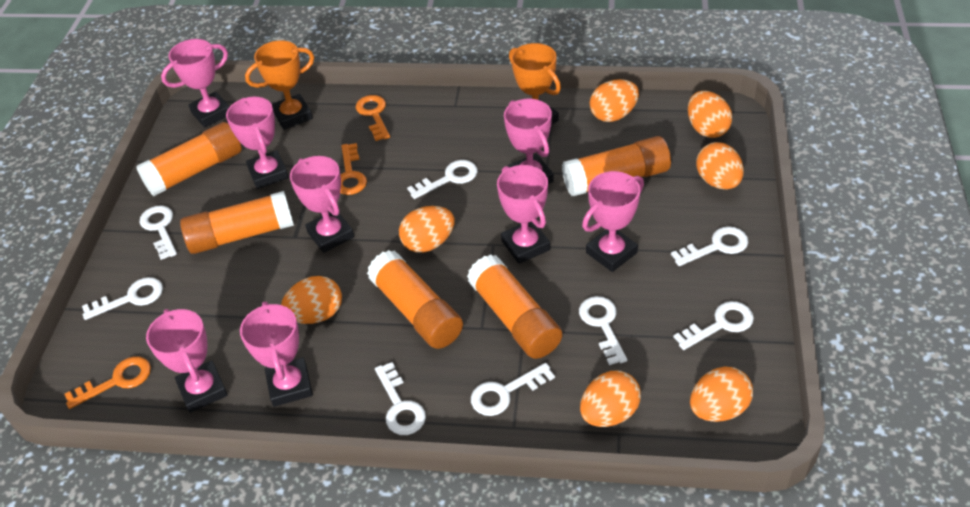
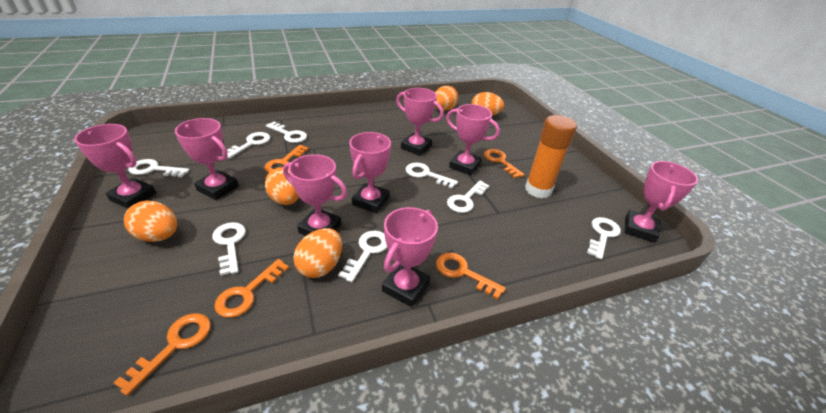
orange egg: [281,276,342,324] [399,206,455,253] [580,371,641,427] [590,79,639,122] [688,91,732,138] [690,366,753,422] [696,142,744,190] = 7 -> [124,201,177,242] [265,167,299,205] [293,228,342,278] [435,86,458,111] [471,92,504,116] = 5
orange glue stick: [136,122,242,196] [180,191,294,254] [367,250,463,349] [467,254,562,359] [562,136,671,196] = 5 -> [525,115,577,198] = 1
orange key: [64,356,151,409] [340,143,367,195] [356,95,390,141] = 3 -> [114,313,211,396] [214,259,289,318] [264,145,309,173] [436,253,506,300] [484,149,525,178] = 5
orange trophy: [245,40,314,130] [509,43,561,125] = 2 -> none = 0

